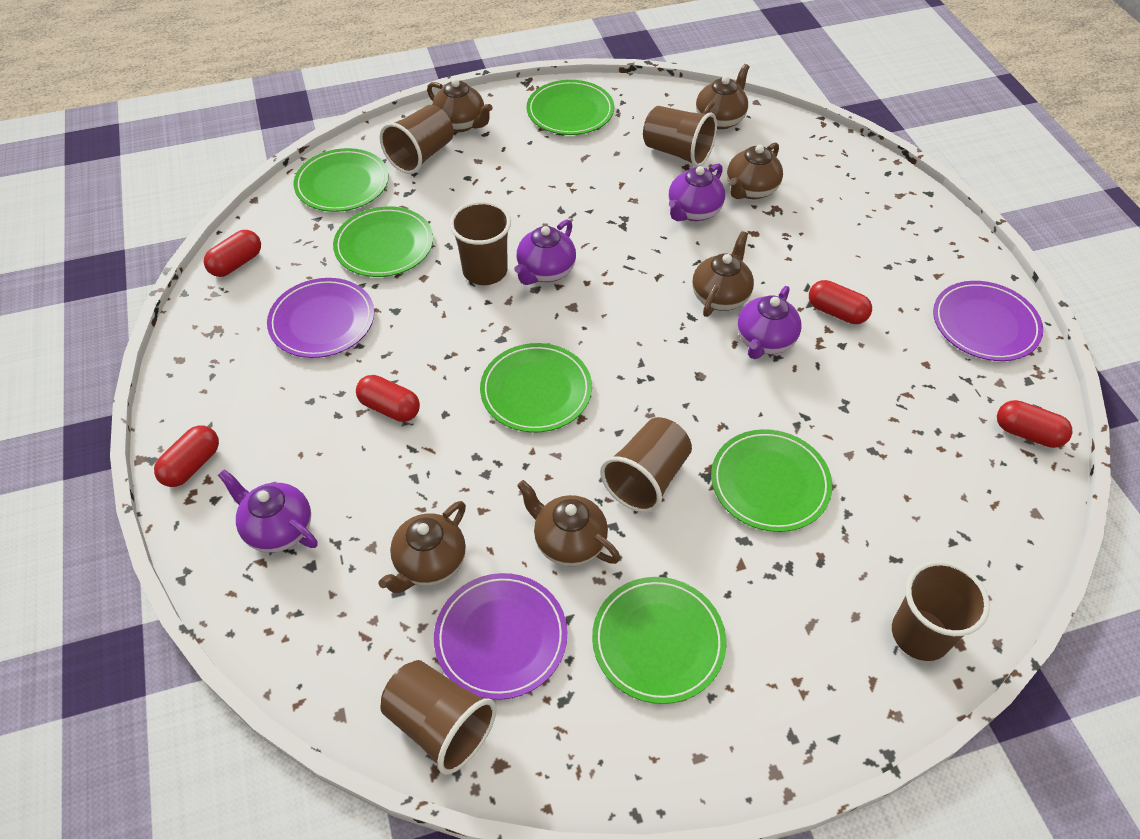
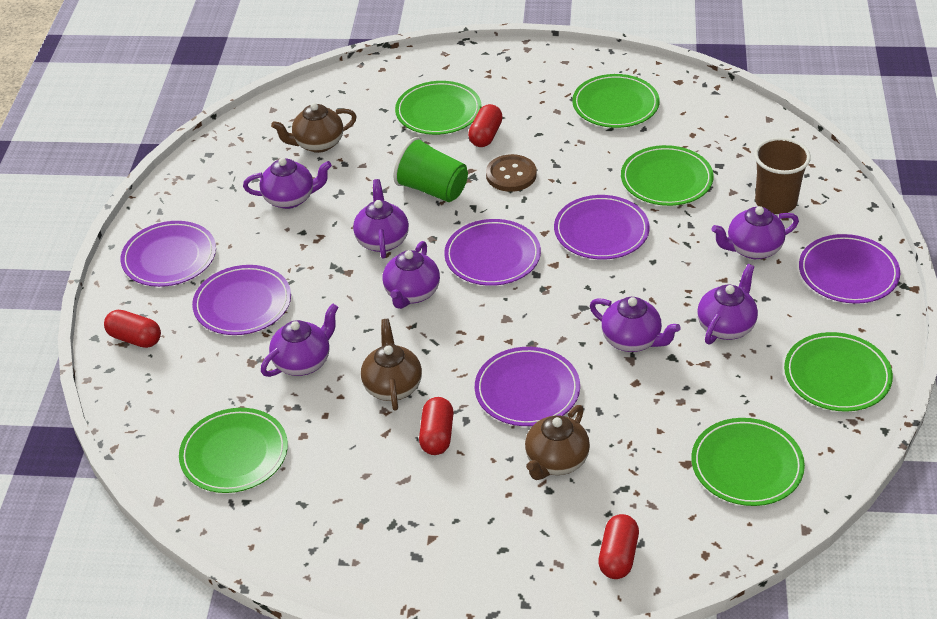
brown button: none = 0 -> [486,154,537,192] = 1
brown cup: [379,105,454,174] [380,660,496,775] [449,201,511,285] [600,417,692,513] [643,106,717,167] [892,561,990,661] = 6 -> [754,138,811,214] = 1
brown teapot: [379,501,466,593] [427,79,493,132] [517,480,620,566] [692,231,754,317] [696,64,750,130] [727,142,783,199] = 6 -> [271,103,357,153] [361,319,422,411] [525,405,590,480] = 3
green cup: none = 0 -> [393,137,468,202] = 1
purple plate: [267,278,374,358] [434,573,567,700] [933,281,1043,361] = 3 -> [121,221,216,287] [192,265,291,335] [444,219,541,286] [475,347,580,426] [554,195,650,260] [799,234,900,304] = 6
purple teapot: [218,469,318,553] [514,219,576,285] [668,163,725,221] [737,286,801,359] = 4 -> [243,158,332,209] [261,303,338,377] [353,179,409,258] [383,241,440,309] [590,297,681,352] [697,264,758,345] [712,206,799,259] = 7
red capsule: [154,425,219,487] [204,230,261,277] [356,375,420,422] [809,280,872,324] [997,400,1072,448] = 5 -> [104,310,161,348] [419,397,454,455] [468,104,503,147] [598,514,639,579] = 4

